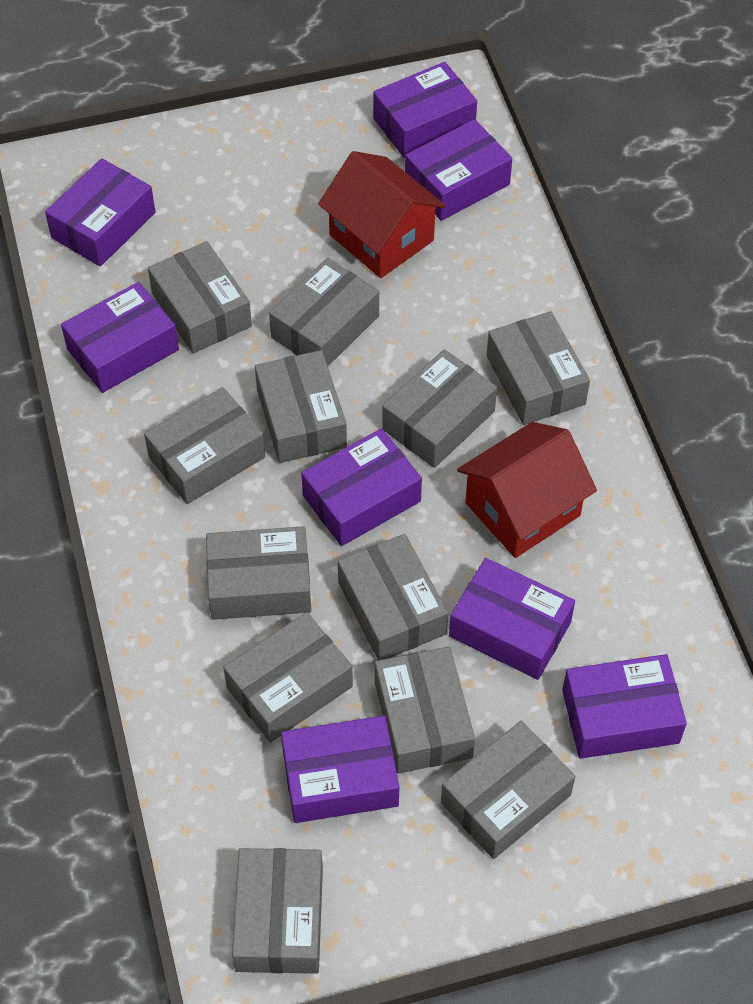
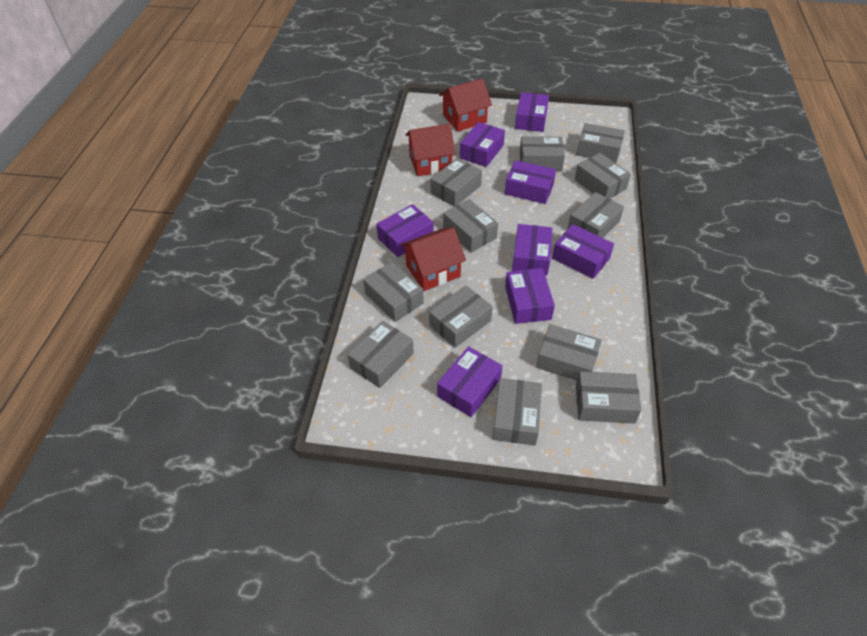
red house: [318,151,446,278] [457,422,597,558] = 2 -> [400,227,466,291] [406,124,456,176] [439,78,492,132] = 3

